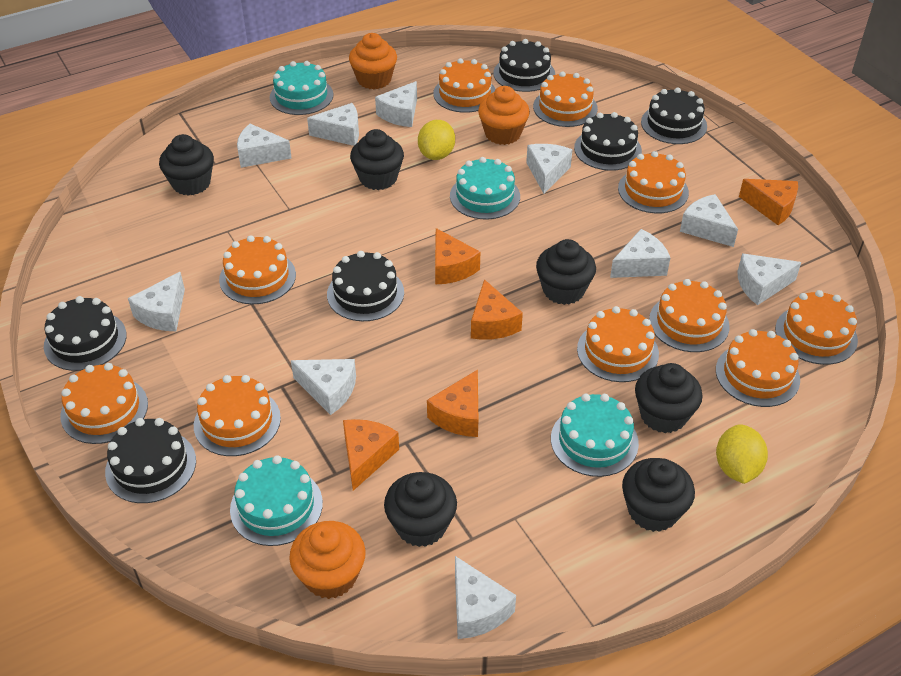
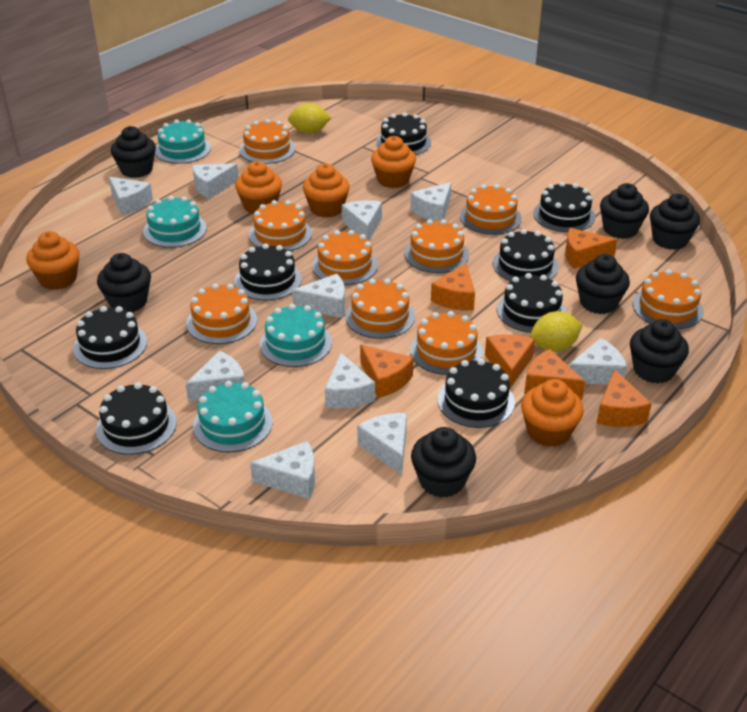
black cake: [44,296,127,371] [105,418,196,503] [327,251,404,321] [493,39,555,92] [574,112,642,171] [641,87,707,144] = 6 -> [73,306,147,369] [96,382,176,455] [235,243,302,300] [376,112,431,155] [438,359,515,428] [492,229,559,281] [497,273,567,333] [533,182,595,232] = 8
black cupcake: [159,134,214,196] [350,129,404,190] [384,472,457,547] [536,239,596,305] [622,458,695,532] [635,363,703,433] = 6 -> [97,253,151,312] [111,126,156,178] [411,427,476,498] [576,254,630,314] [600,183,649,239] [630,319,689,384] [650,194,700,250] = 7
orange cake: [61,363,148,444] [194,375,281,456] [219,235,296,304] [433,58,496,113] [533,71,598,127] [577,306,659,382] [618,151,689,213] [649,279,730,352] [716,329,800,407] [775,290,858,365] = 10 -> [186,283,257,344] [239,119,295,164] [249,200,312,251] [312,230,378,285] [345,279,415,339] [404,219,469,273] [410,311,483,375] [460,184,522,235] [633,270,704,329] = 9
orange cheese: [343,419,399,491] [427,370,478,437] [435,228,480,285] [471,279,523,340] [739,179,798,225] = 5 -> [360,345,414,398] [431,263,475,311] [485,334,535,389] [524,349,586,400] [565,228,617,269] [596,369,652,427] = 6
orange cupcake: [289,521,366,599] [349,33,397,90] [478,86,530,145] = 3 -> [26,231,79,290] [235,161,282,214] [303,163,350,218] [371,136,416,188] [521,379,584,447] = 5

